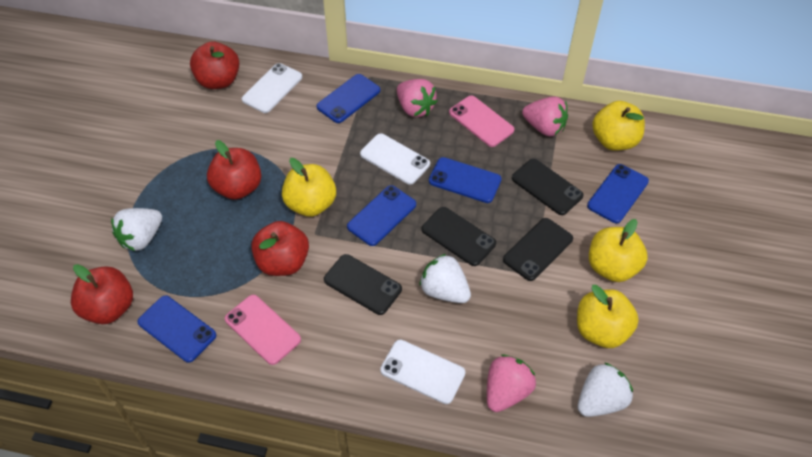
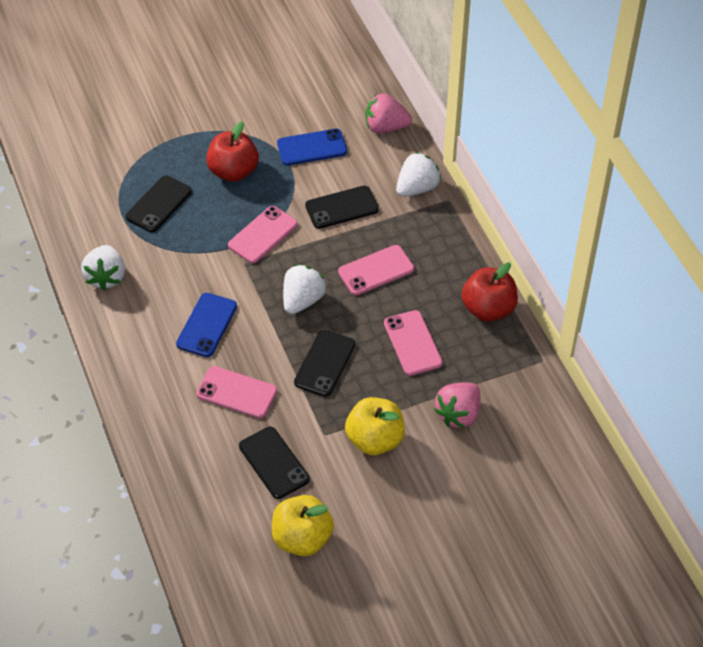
blue phone: [137,296,216,363] [316,74,380,123] [347,185,416,246] [429,157,502,203] [587,164,649,223] = 5 -> [176,293,237,357] [277,129,347,166] = 2
pink phone: [225,295,301,365] [449,95,514,147] = 2 -> [196,366,277,418] [228,206,297,263] [338,245,414,295] [384,310,443,376] = 4
pink strawberry: [397,79,437,117] [487,354,536,412] [522,96,568,137] = 3 -> [366,93,412,133] [434,382,481,428] = 2
red apple: [71,264,133,324] [190,41,239,89] [207,140,261,200] [251,221,309,276] = 4 -> [206,121,259,182] [462,262,518,322] = 2
white phone: [242,63,302,113] [360,133,430,185] [380,340,465,404] = 3 -> none = 0
yellow apple: [282,158,336,217] [577,285,639,348] [589,219,648,282] [592,101,645,151] = 4 -> [272,495,334,556] [345,397,405,455] = 2

